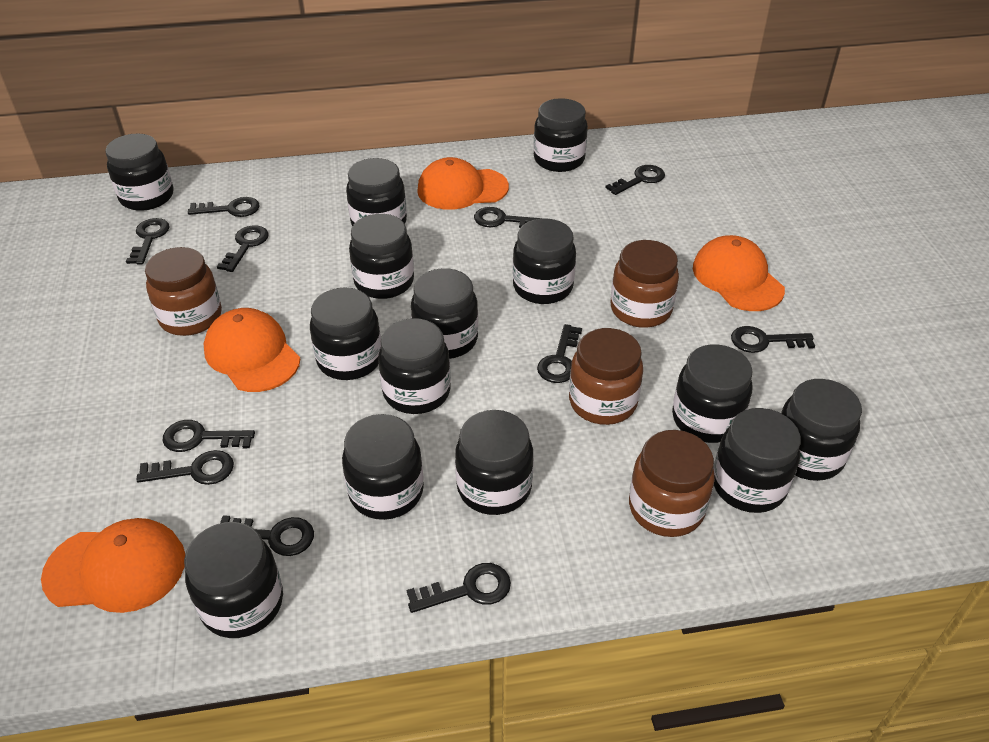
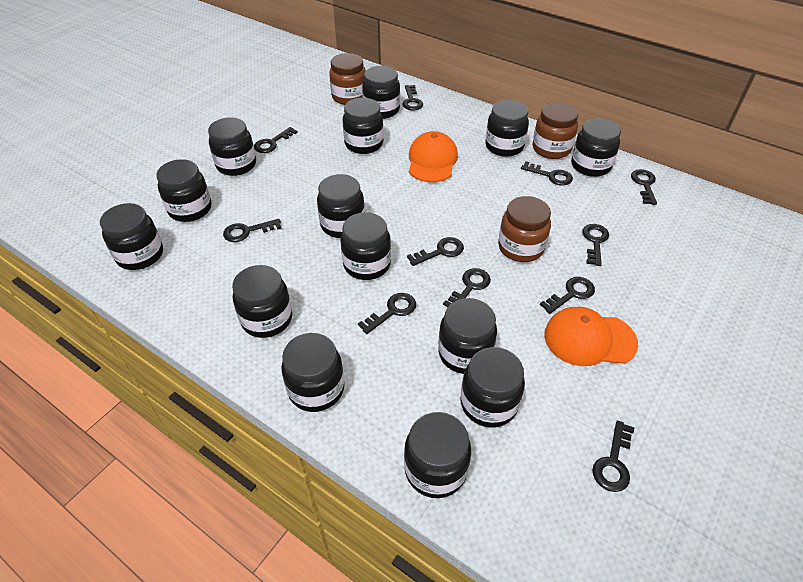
brown jar: [145,247,222,336] [569,328,643,425] [610,240,679,328] [629,430,715,537] = 4 -> [329,53,366,105] [498,196,551,262] [533,102,578,159] = 3
orange cap: [41,518,185,613] [204,308,300,392] [417,157,509,210] [693,235,785,311] = 4 -> [409,131,458,182] [544,307,638,366] = 2

